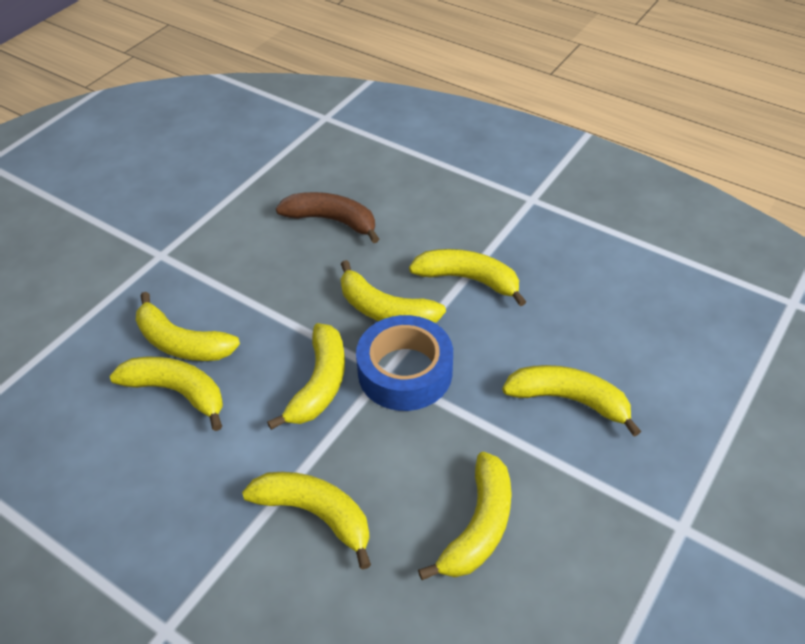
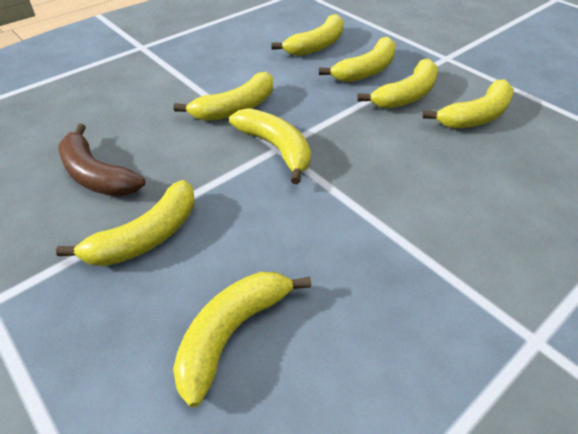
blue tape: [356,315,453,411] = 1 -> none = 0

